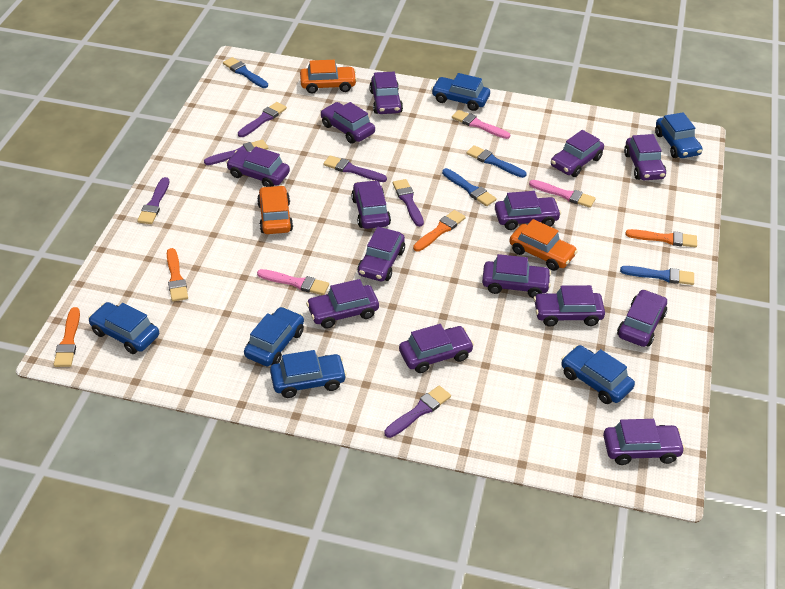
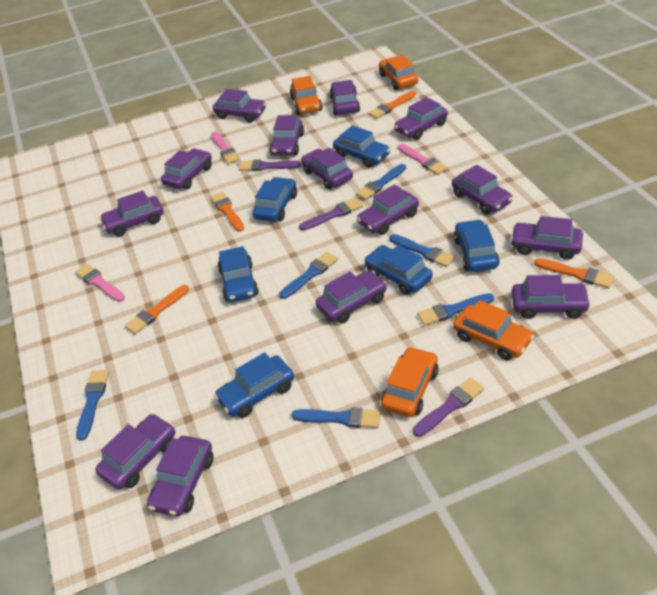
blue brush: [223,57,268,88] [442,168,497,206] [466,145,527,178] [620,266,694,285] = 4 -> [76,370,109,441] [279,252,338,299] [292,408,381,428] [356,164,406,200] [389,234,456,267] [417,293,494,326] = 6
orange car: [257,185,293,234] [300,60,357,94] [509,219,578,271] = 3 -> [290,76,323,115] [379,55,418,90] [381,346,439,417] [453,300,534,360] = 4
purple brush: [137,177,169,224] [204,139,268,165] [238,102,287,137] [323,155,387,182] [385,386,451,438] [393,179,424,227] = 6 -> [239,159,302,171] [299,198,363,230] [413,378,484,437] = 3

